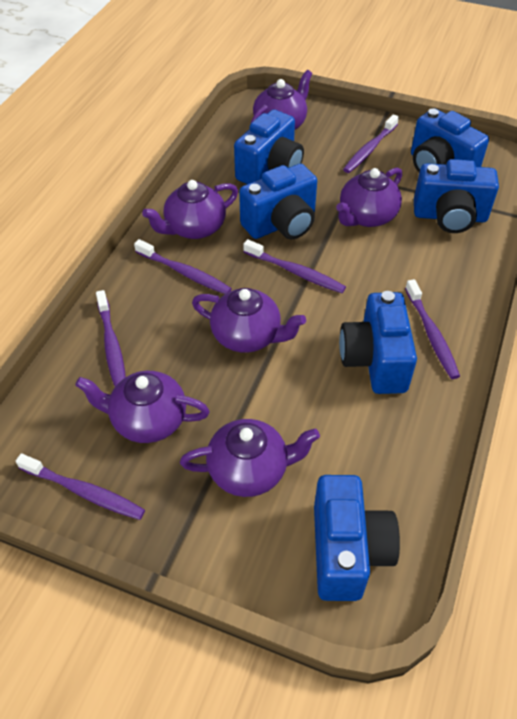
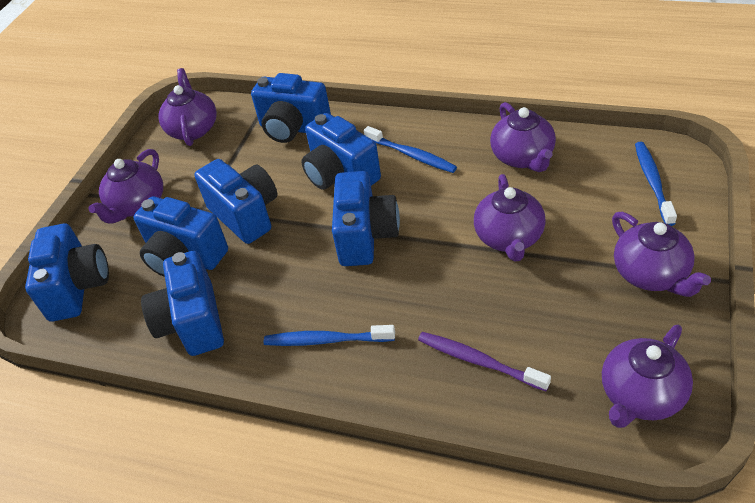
blue camera: [234,110,304,184] [239,164,317,239] [314,475,400,601] [339,291,417,394] [411,108,489,172] [414,159,499,233] = 6 -> [25,223,109,322] [133,197,228,277] [141,251,224,356] [194,159,277,244] [251,73,331,143] [302,113,381,190] [332,171,400,266] = 7
blue toothbrush: none = 0 -> [264,325,395,346] [364,126,457,173] [635,142,677,226] = 3
purple toothbrush: [16,453,145,520] [96,290,126,387] [134,239,232,294] [243,239,346,293] [343,114,399,173] [405,279,460,379] = 6 -> [418,332,551,391] = 1

